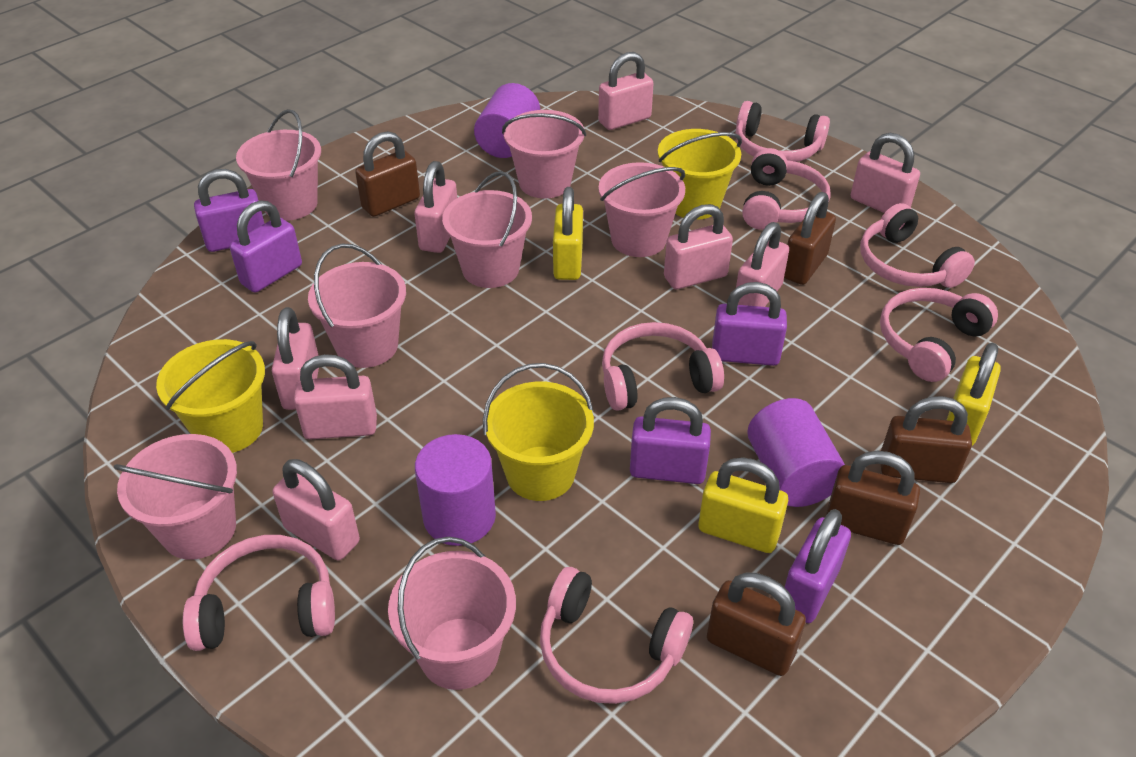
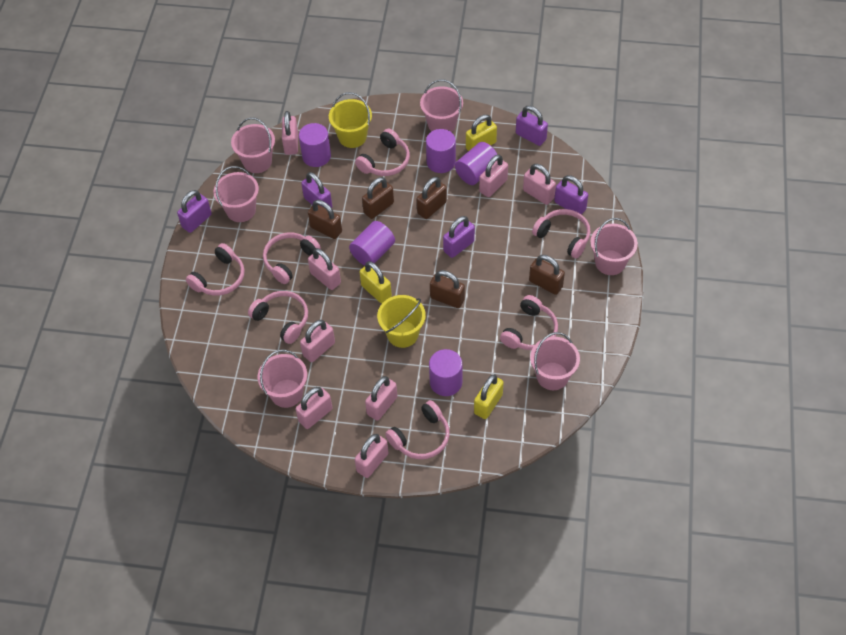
pink bucket: [114,434,237,560] [236,109,321,221] [308,243,406,368] [388,537,516,690] [442,171,532,288] [502,110,586,198] [599,162,685,257] = 7 -> [214,166,259,222] [231,117,275,173] [258,349,307,408] [420,79,463,132] [530,332,580,390] [590,218,638,275] = 6
purple cylinder: [415,434,496,546] [474,83,540,158] [747,398,845,507] = 3 -> [299,123,331,167] [349,221,395,266] [426,129,456,173] [429,349,462,396] [455,142,498,185] = 5
yellow bucket: [156,339,265,453] [483,363,594,501] [658,129,742,220] = 3 -> [329,92,372,148] [377,295,426,348] = 2

